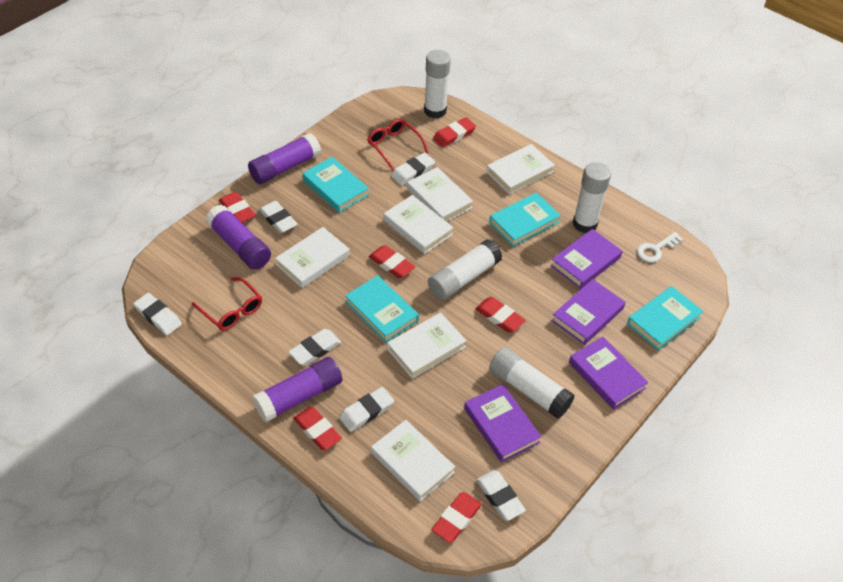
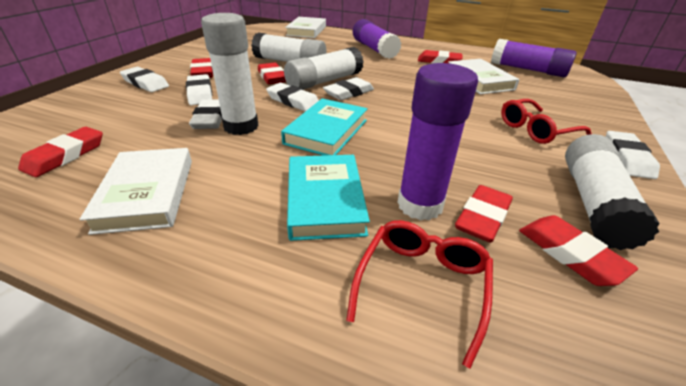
purple book: [464,384,542,462] [550,229,623,289] [551,279,626,345] [569,337,648,410] = 4 -> none = 0
turquoise book: [302,157,369,213] [345,275,419,342] [489,192,561,247] [627,286,703,350] = 4 -> [281,98,368,156] [287,155,370,241] = 2
white book: [275,227,350,288] [371,420,455,501] [384,195,454,254] [387,313,467,379] [407,167,473,222] [486,144,555,194] = 6 -> [80,148,192,235] [285,17,326,38] [448,59,519,94] = 3
white key: [637,232,683,262] = 1 -> none = 0

